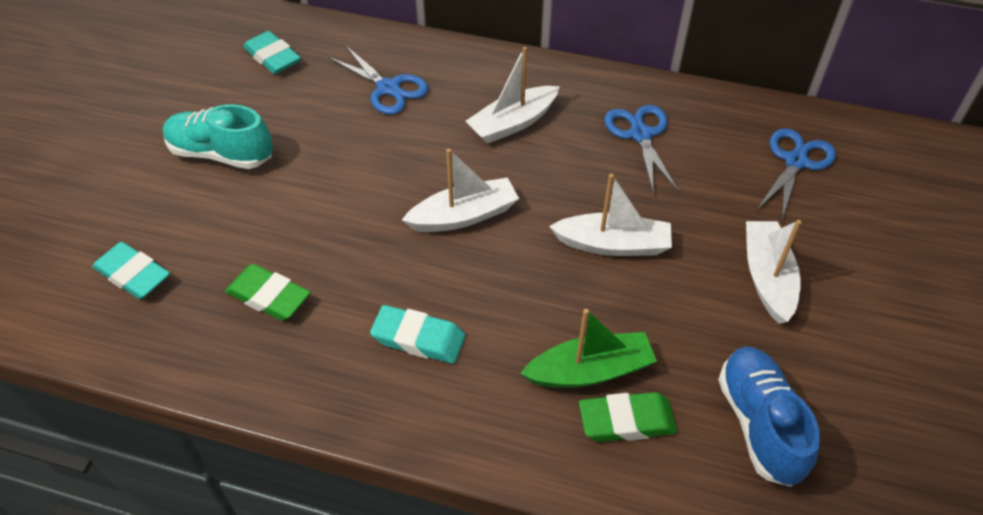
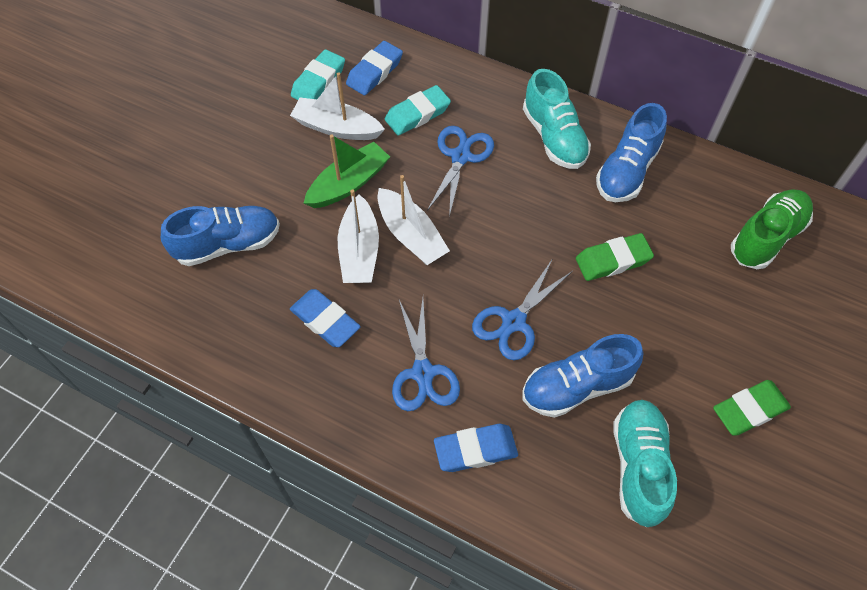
blue eraser: none = 0 -> [290,289,360,347] [346,41,403,95] [434,424,518,472] = 3
blue shoe: [718,347,820,486] = 1 -> [161,206,280,266] [523,334,643,418] [596,103,667,202] = 3
green shoe: none = 0 -> [731,189,813,269] = 1
turquoise eraser: [92,242,170,299] [243,31,301,74] [370,305,465,364] = 3 -> [291,49,345,100] [385,85,451,135] = 2
turquoise shoe: [163,104,273,169] = 1 -> [523,69,591,169] [614,400,677,527] = 2
white boat: [402,149,519,232] [466,47,560,144] [549,174,672,256] [746,220,802,324] = 4 -> [290,72,385,140] [338,189,379,283] [377,175,450,265] = 3

